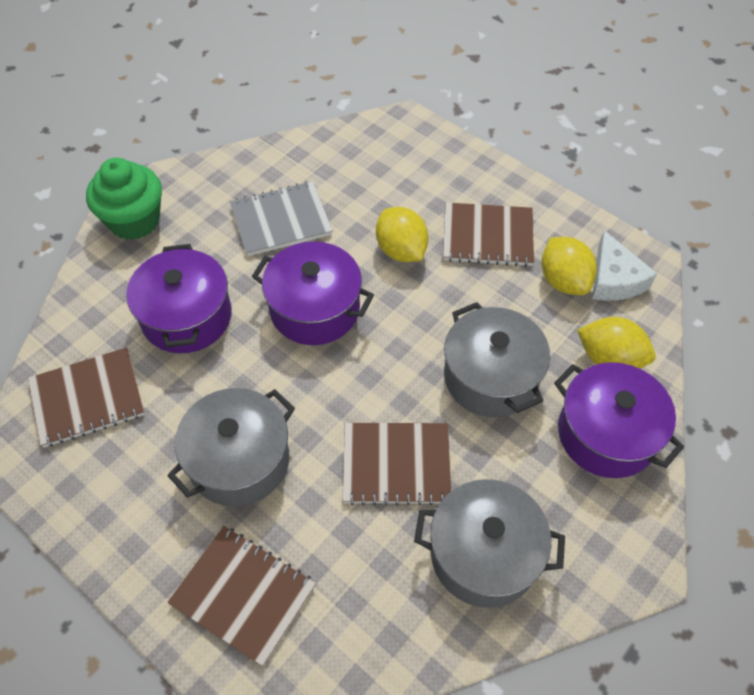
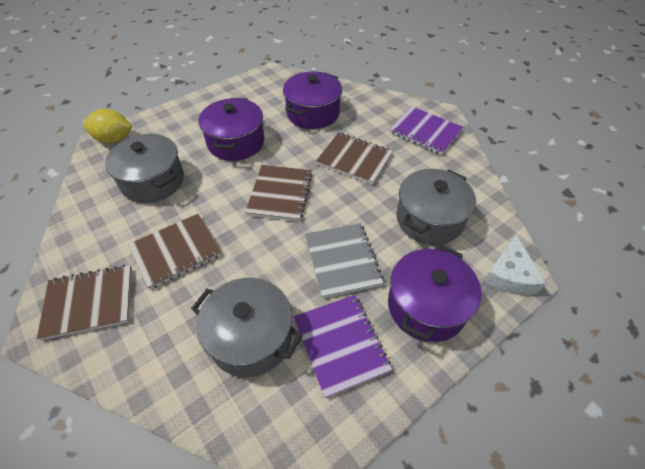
green cupcake: [86,158,162,240] = 1 -> none = 0
purple notebook: none = 0 -> [294,295,392,398] [390,107,463,155] = 2
yellow lemon: [376,207,429,262] [542,237,597,295] [577,317,655,369] = 3 -> [83,109,133,143] = 1

